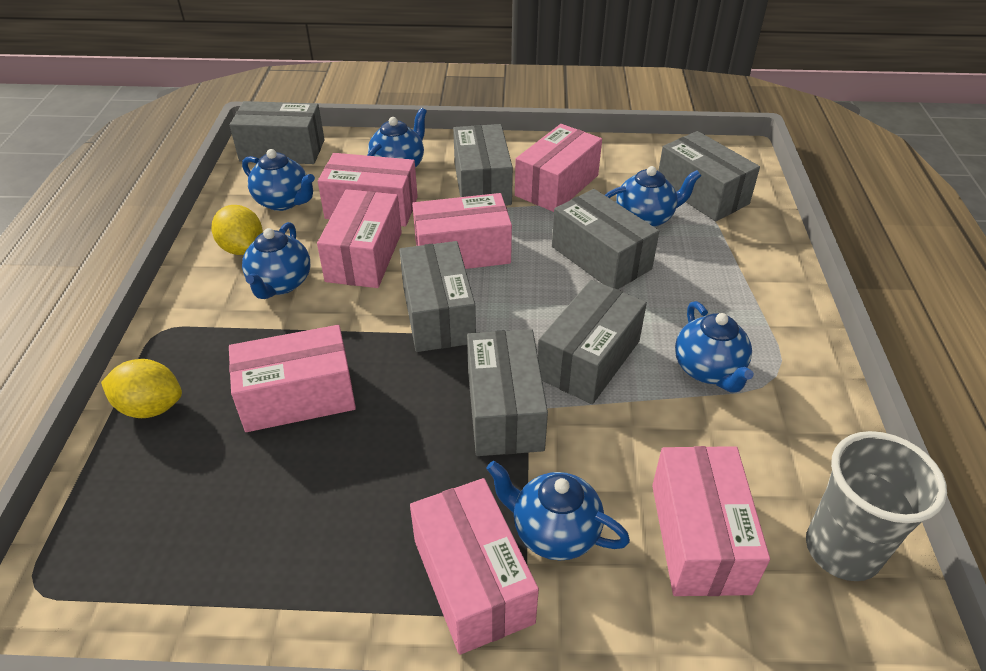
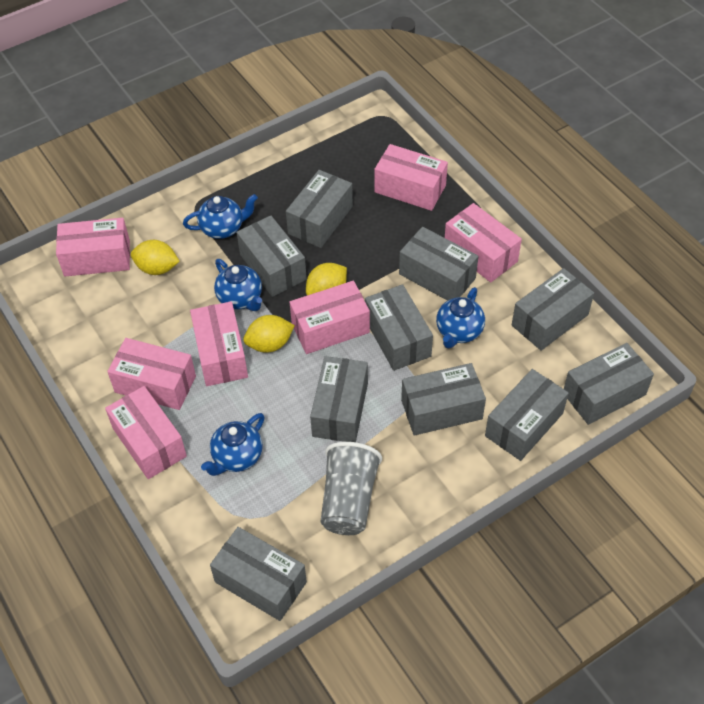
blue teapot: [242,149,315,211] [242,222,310,299] [367,108,427,168] [487,461,630,560] [605,166,701,227] [675,301,754,393] = 6 -> [183,194,258,239] [201,413,264,476] [214,259,262,311] [436,287,485,349] = 4
grey box: [230,101,325,164] [399,241,476,352] [453,124,513,206] [467,329,548,456] [538,280,647,404] [552,189,659,289] [658,131,760,221] = 7 -> [210,527,307,621] [237,215,307,297] [286,170,353,248] [310,356,368,442] [365,284,433,371] [399,227,478,301] [401,363,486,436] [485,369,569,461] [512,268,594,351] [564,343,654,425] = 10
yellow lemon: [101,359,182,418] [212,205,263,255] = 2 -> [131,240,180,275] [243,315,295,353] [306,263,347,295] = 3

